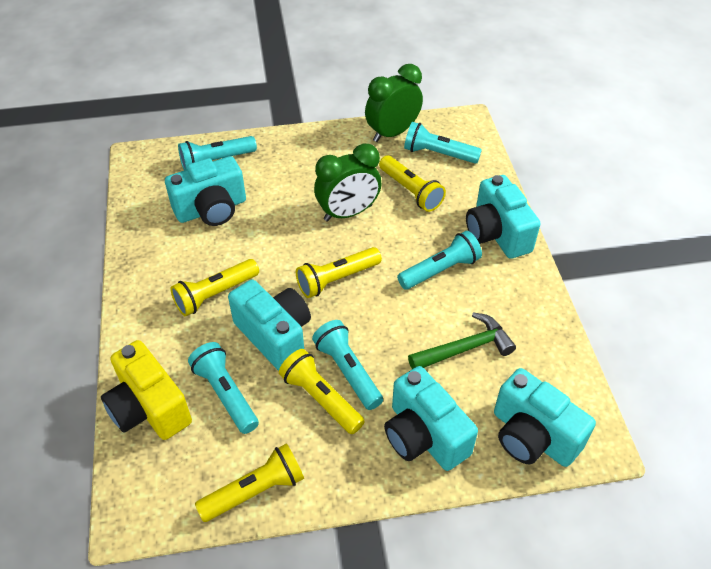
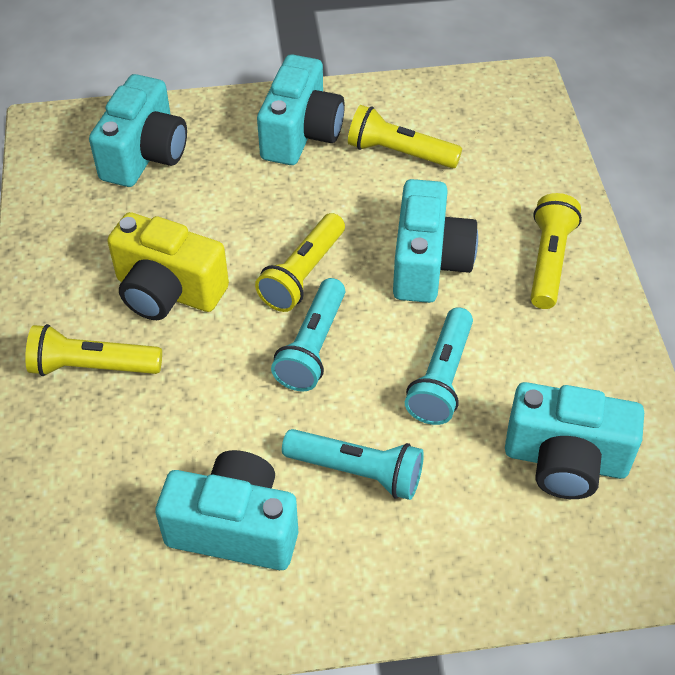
green clock: [314,143,382,221] [365,64,423,142] = 2 -> none = 0
green hammer: [408,312,516,369] = 1 -> none = 0
turquoise flashlight: [178,136,257,170] [188,342,259,434] [312,320,383,410] [397,231,482,290] [404,122,482,164] = 5 -> [271,278,345,391] [282,429,424,500] [405,307,473,425] = 3
yellow flashlight: [170,259,259,316] [195,444,304,522] [279,349,365,434] [296,247,382,298] [379,155,446,212] = 5 -> [25,324,162,376] [255,213,345,312] [348,105,462,169] [530,193,582,309] = 4

